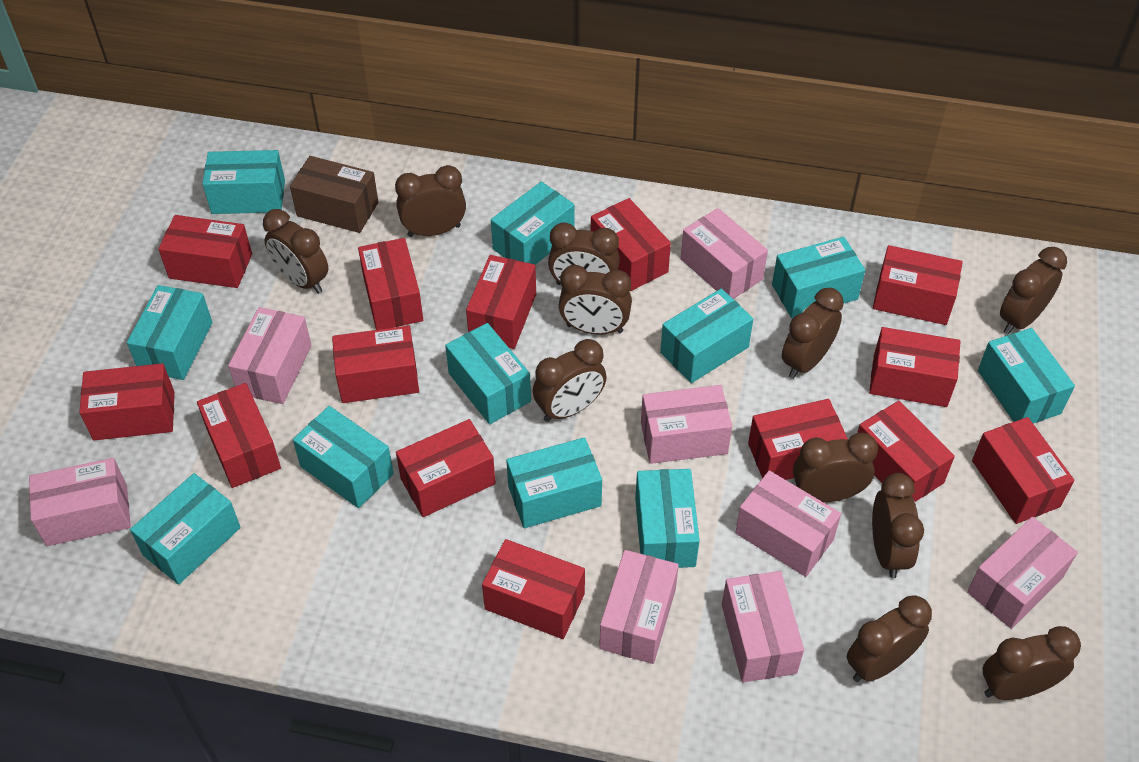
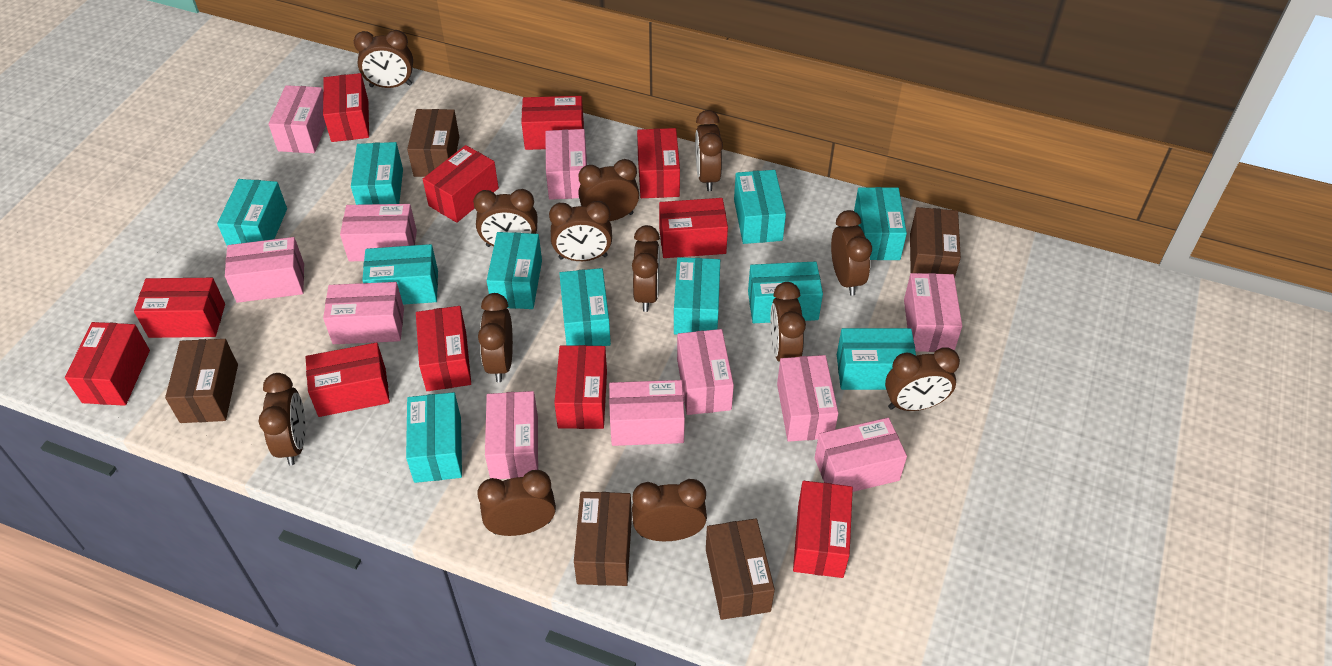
brown box: [290,156,378,233] = 1 -> [165,339,238,423] [407,109,459,177] [574,492,632,586] [706,518,775,620] [910,207,961,278] = 5
brown clock: [263,209,329,294] [395,165,466,237] [533,339,607,422] [548,222,620,285] [559,265,632,335] [782,288,844,379] [793,433,878,503] [847,595,932,682] [872,473,924,578] [983,626,1081,700] [1000,247,1067,335] = 11 -> [259,373,306,466] [354,30,413,88] [473,189,538,247] [478,293,513,382] [478,470,556,536] [549,201,612,261] [578,159,639,221] [632,225,660,312] [632,479,707,541] [695,110,723,191] [770,282,806,362] [831,210,872,296] [885,347,960,411] = 13
pink box: [29,458,131,546] [228,307,312,404] [599,550,679,664] [641,385,732,464] [681,208,768,299] [722,571,804,682] [735,470,841,577] [967,517,1078,629] = 8 -> [225,237,304,303] [268,85,326,153] [323,282,404,344] [340,204,417,261] [485,391,538,479] [545,129,587,200] [609,380,685,446] [677,329,734,415] [777,355,838,442] [815,418,907,492] [904,273,962,352] = 11
red box: [79,363,175,440] [158,215,252,288] [197,383,281,488] [332,326,419,403] [358,238,423,330] [396,419,496,517] [466,255,536,349] [482,539,585,639] [591,198,671,291] [748,399,848,480] [857,401,955,502] [869,327,961,407] [873,245,963,325] [972,417,1075,524] = 14 -> [65,322,150,406] [134,278,225,338] [305,342,390,417] [323,73,369,142] [416,306,471,391] [423,145,499,223] [521,96,584,150] [554,345,607,429] [637,128,680,198] [659,198,728,258] [793,481,853,578] = 11

